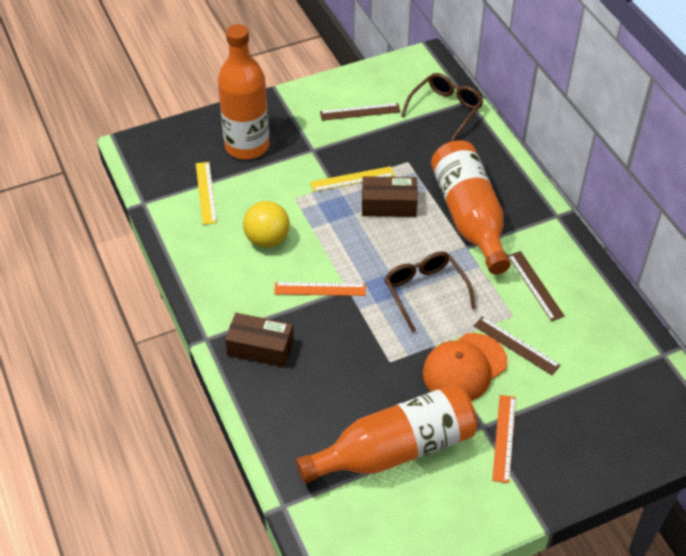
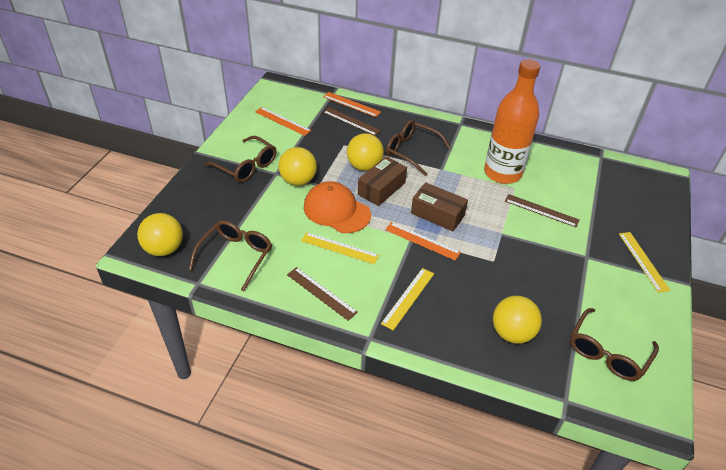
brown glasses: [384,252,476,332] [401,73,484,141] = 2 -> [189,220,272,291] [205,136,276,182] [386,120,451,176] [570,308,659,381] = 4
orange bottle: [218,24,269,159] [296,384,478,483] [431,140,511,274] = 3 -> [484,59,540,184] = 1
orange ruler: [274,282,366,296] [492,395,516,483] = 2 -> [255,107,311,136] [323,92,381,117] [385,222,461,261] = 3
yellow ball: [243,201,290,248] = 1 -> [137,213,183,256] [278,147,317,186] [347,133,384,171] [493,296,542,344] = 4
yellow ruler: [196,162,217,225] [310,166,395,192] = 2 -> [301,232,379,264] [381,268,434,330] [619,232,670,293] = 3

